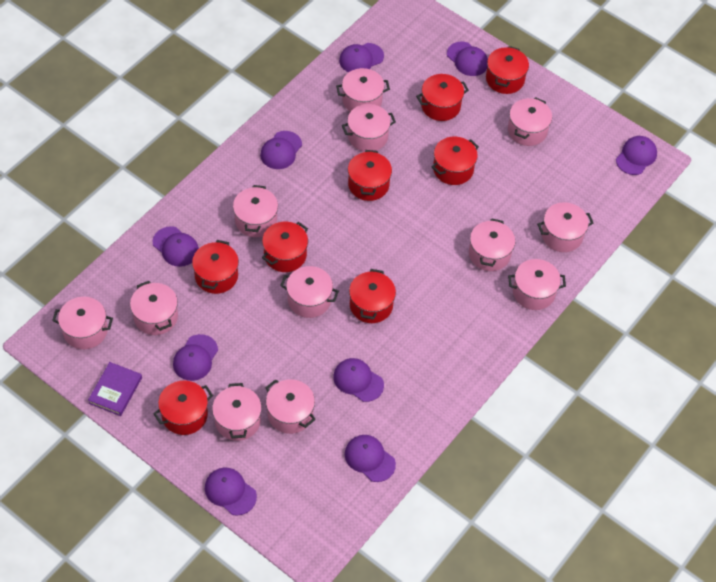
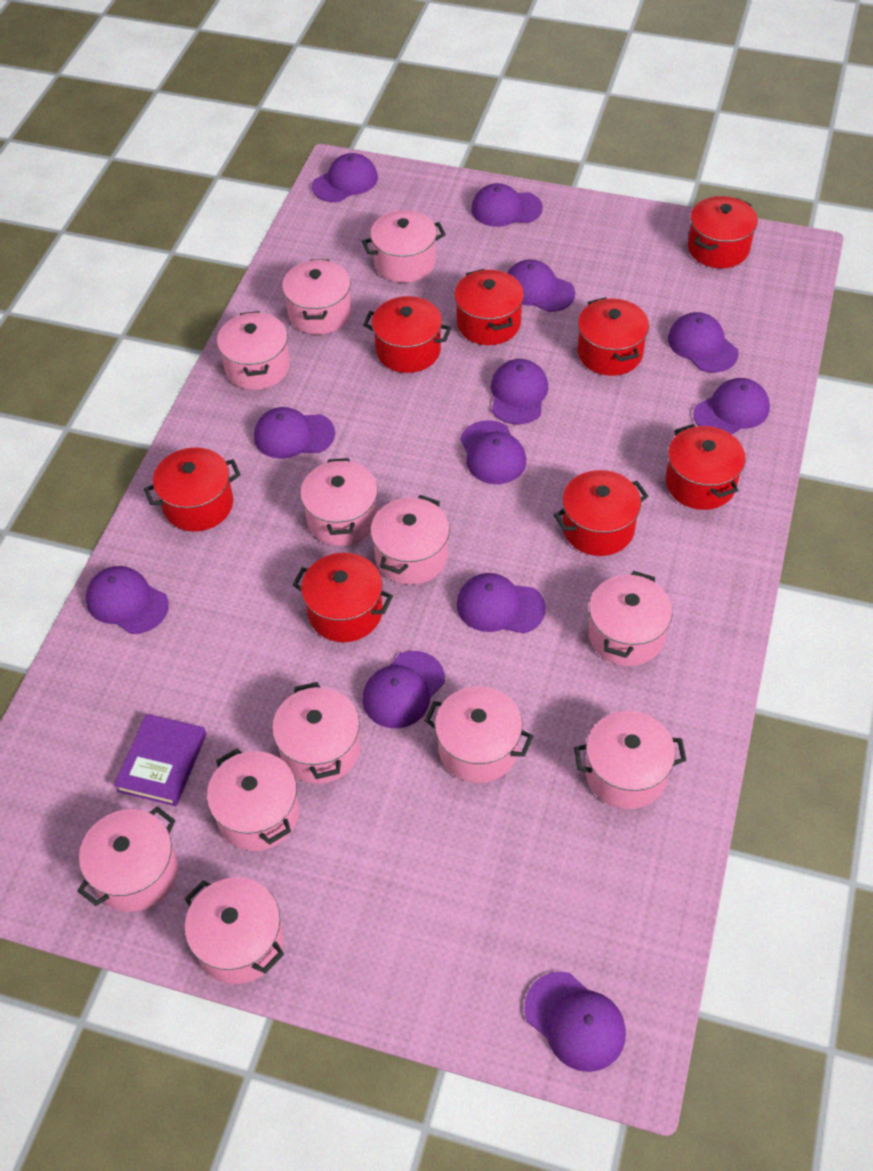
purple cap: [153,226,199,267] [173,334,218,381] [205,467,257,516] [260,131,302,169] [333,358,384,402] [339,43,384,72] [345,435,396,482] [447,42,488,76] [616,136,657,175] = 9 -> [86,566,169,634] [254,407,335,459] [312,153,378,202] [363,651,445,728] [456,573,546,634] [460,420,526,484] [471,183,543,227] [491,359,548,425] [507,259,575,312] [524,971,626,1072] [668,312,739,373] [694,378,770,435] = 12

